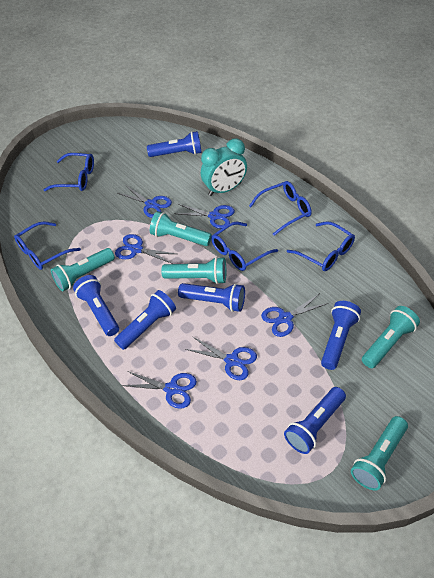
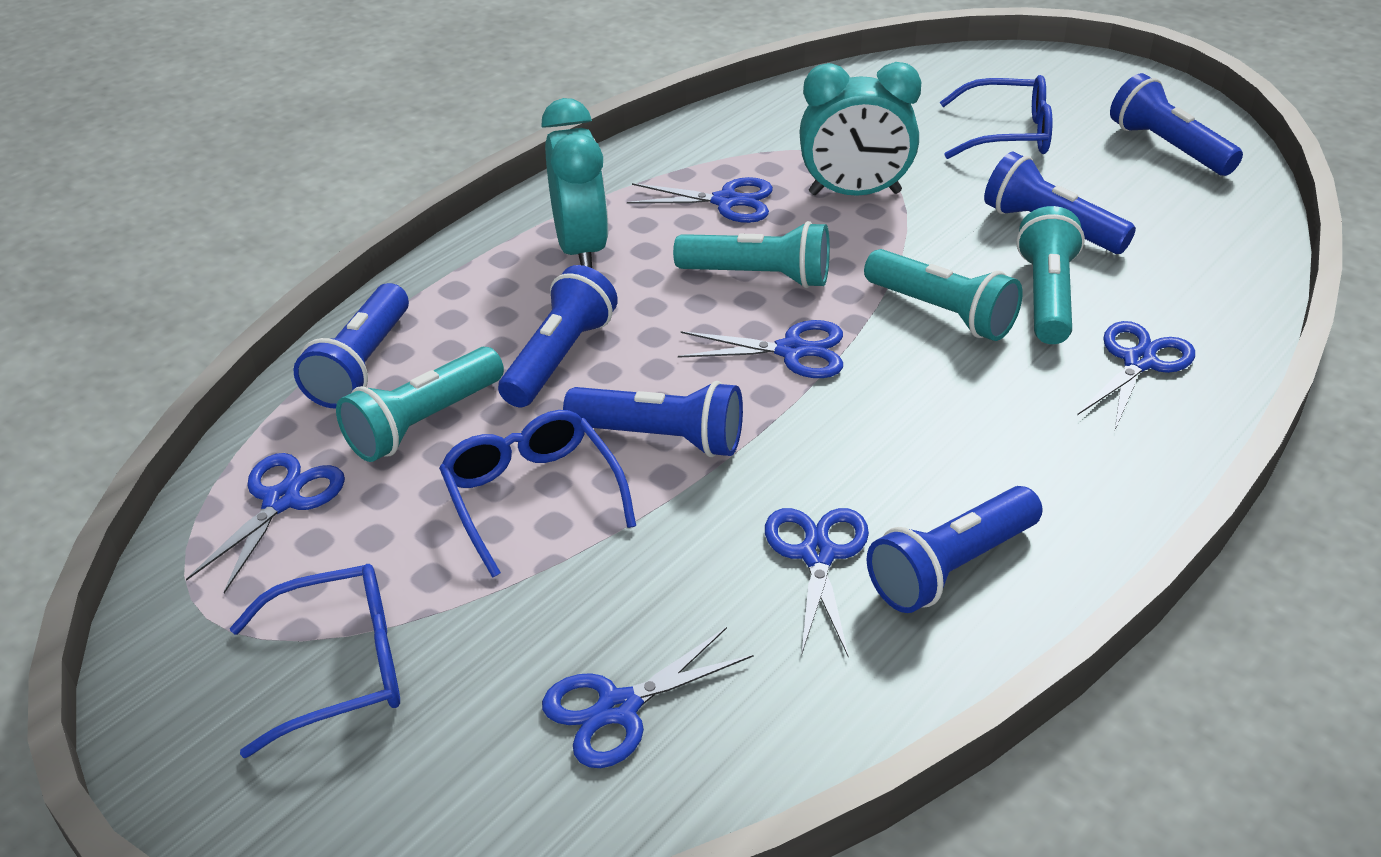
blue glasses: [14,221,81,270] [44,153,94,191] [211,222,278,271] [249,181,312,236] [287,221,355,271] = 5 -> [230,564,400,758] [439,410,636,578] [940,75,1053,159] = 3
turquoise clock: [201,139,247,196] = 1 -> [541,98,608,268] [799,62,921,196] = 2
turquoise flashlight: [51,248,115,291] [150,211,212,246] [161,257,226,284] [351,416,408,491] [362,306,420,368] = 5 -> [336,347,504,462] [673,221,830,288] [864,249,1023,341] [1016,206,1085,344] = 4

